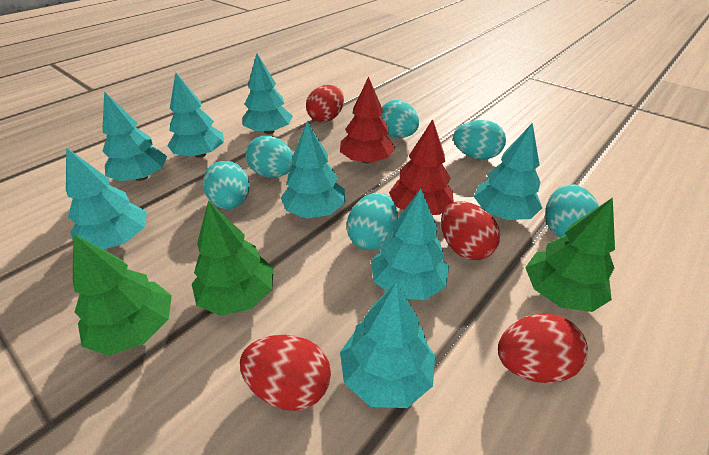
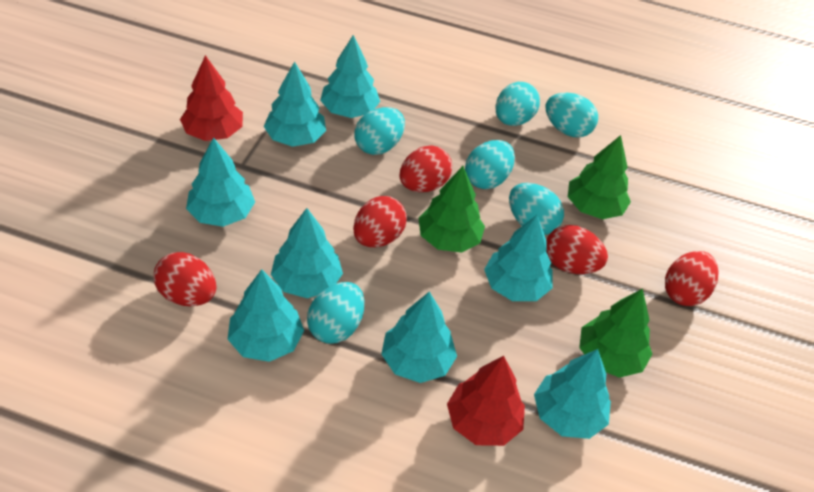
red egg: [240,335,331,411] [306,85,344,122] [441,201,500,260] [498,313,588,383] = 4 -> [154,252,216,306] [353,196,407,247] [400,145,452,192] [546,225,608,274] [665,251,719,306] = 5

